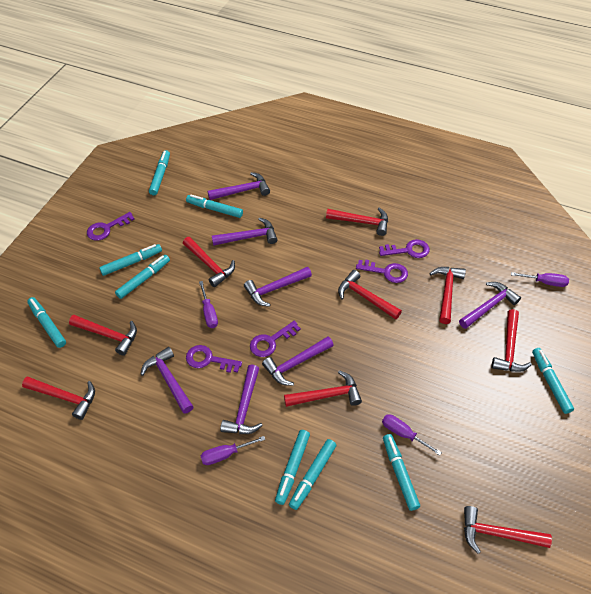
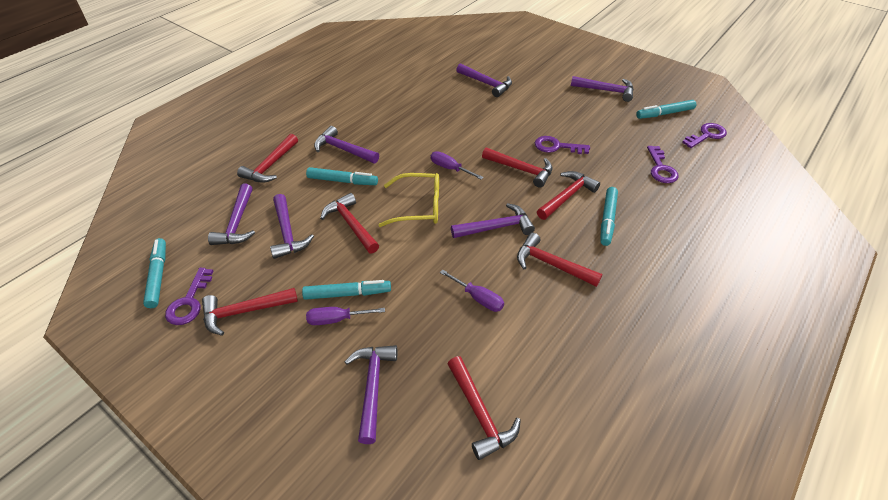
purple key: [87,212,135,241] [186,345,242,373] [250,321,301,357] [356,260,408,283] [379,239,430,258] = 5 -> [165,268,213,325] [535,136,590,154] [647,146,678,183] [682,123,727,148] = 4
purple screwdriver: [199,281,218,328] [201,436,265,465] [382,414,442,456] [511,272,569,287] = 4 -> [306,307,385,325] [431,151,483,179] [440,269,504,312] = 3
red hammer: [22,376,95,420] [69,315,137,356] [183,237,235,287] [284,370,362,407] [326,207,388,236] [338,270,402,320] [429,267,466,324] [464,506,552,554] [491,309,532,372] = 9 -> [202,288,298,336] [237,134,298,183] [320,193,379,253] [448,356,521,460] [482,148,552,188] [517,233,602,287] [537,171,600,220] = 7
turquoise marker: [27,297,66,348] [99,244,162,276] [115,255,170,299] [149,150,170,195] [186,195,243,218] [275,430,310,505] [289,439,336,510] [383,434,420,511] [532,348,574,414] = 9 -> [143,238,166,308] [302,280,391,300] [306,167,378,185] [600,187,618,246] [636,100,696,119] = 5
yellow glasses: none = 0 -> [378,173,439,227] = 1

